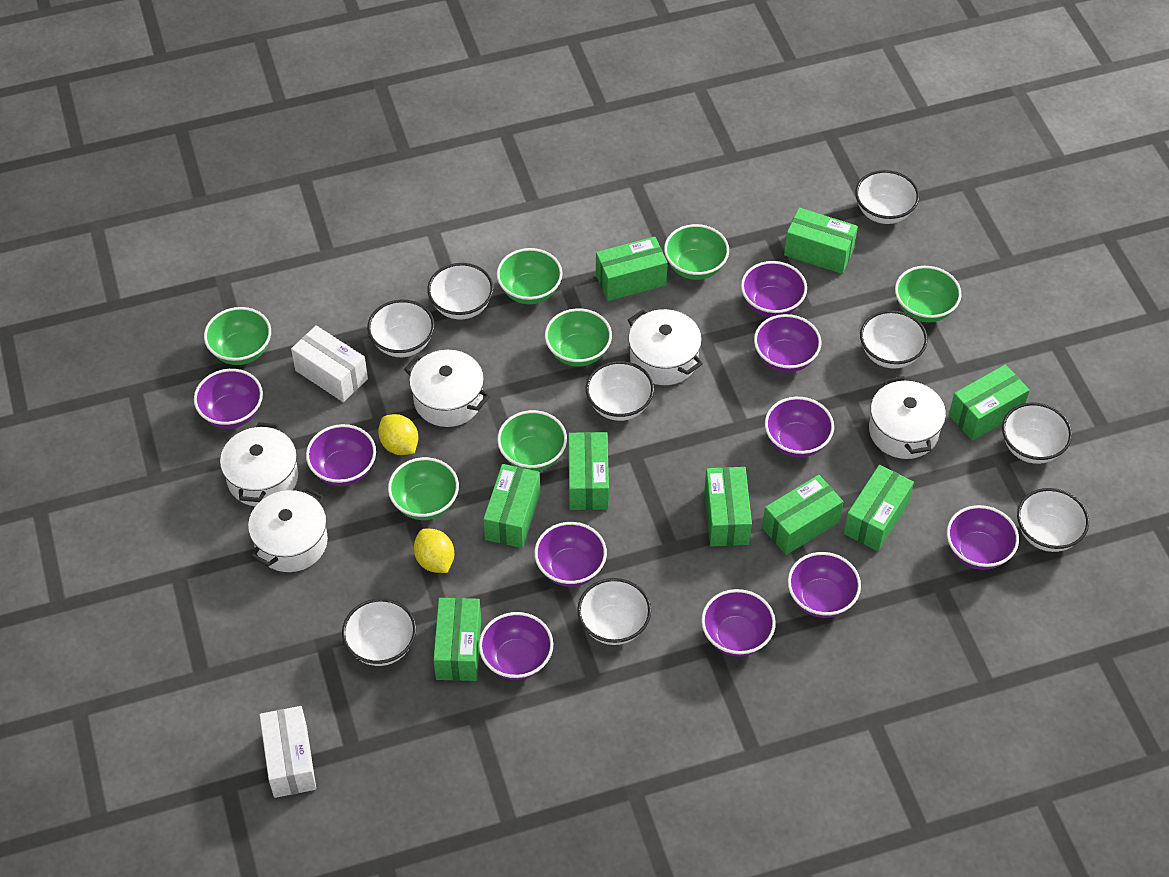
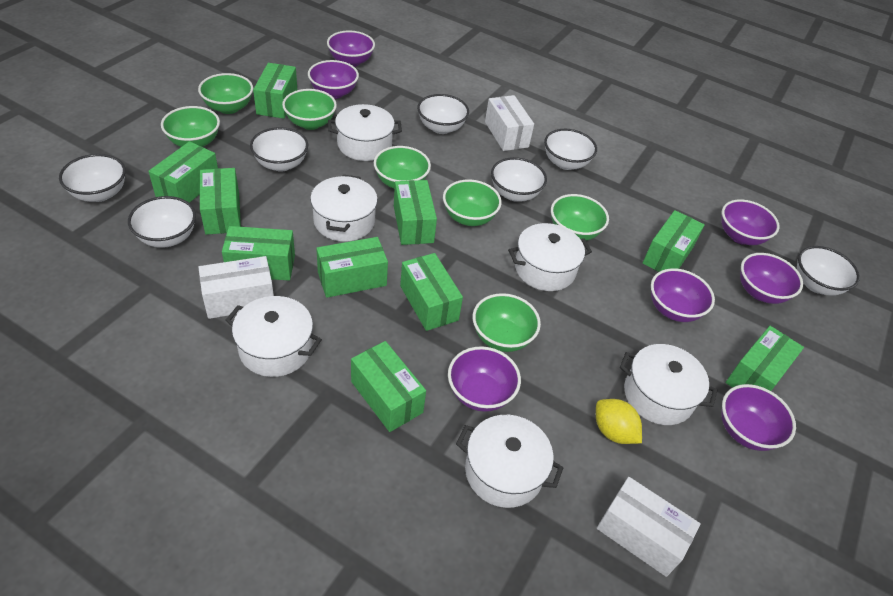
green box: [433,598,481,681] [483,464,540,548] [568,432,609,510] [596,237,668,301] [705,467,752,546] [762,475,843,555] [784,208,858,274] [843,465,914,551] [949,365,1030,441] = 9 -> [148,141,218,203] [200,168,241,235] [222,226,295,281] [253,63,297,119] [316,237,388,298] [351,341,426,432] [394,180,437,245] [400,253,463,331] [643,210,705,272] [725,326,804,391] = 10
purple bowl: [194,369,263,429] [306,424,376,486] [479,612,553,680] [534,522,607,587] [701,589,776,657] [741,261,807,317] [754,314,821,373] [765,397,834,458] [788,552,861,618] [947,505,1019,570] = 10 -> [308,60,359,99] [327,31,375,67] [448,346,521,412] [651,269,715,322] [721,200,780,245] [721,384,796,451] [740,253,803,304] = 7
white bowl: [342,598,416,666] [367,300,435,357] [427,263,493,320] [577,578,651,645] [586,361,654,421] [855,170,919,224] [860,310,927,369] [1002,403,1072,464] [1017,488,1089,552] = 9 -> [59,154,126,202] [128,196,196,248] [250,127,308,171] [417,94,469,134] [491,157,547,202] [544,129,597,170] [797,246,860,296] = 7
white box: [260,706,316,798] [291,325,368,402] = 2 -> [198,256,274,319] [485,95,534,151] [597,477,701,577] = 3
white pot: [220,422,298,506] [248,487,328,572] [404,350,490,427] [628,309,703,385] [869,376,946,459] = 5 -> [225,296,322,377] [310,175,378,242] [328,104,402,161] [456,415,563,508] [508,223,592,291] [620,344,717,425] = 6
yellow lemon: [378,414,418,455] [414,529,454,573] = 2 -> [596,399,642,444] = 1

